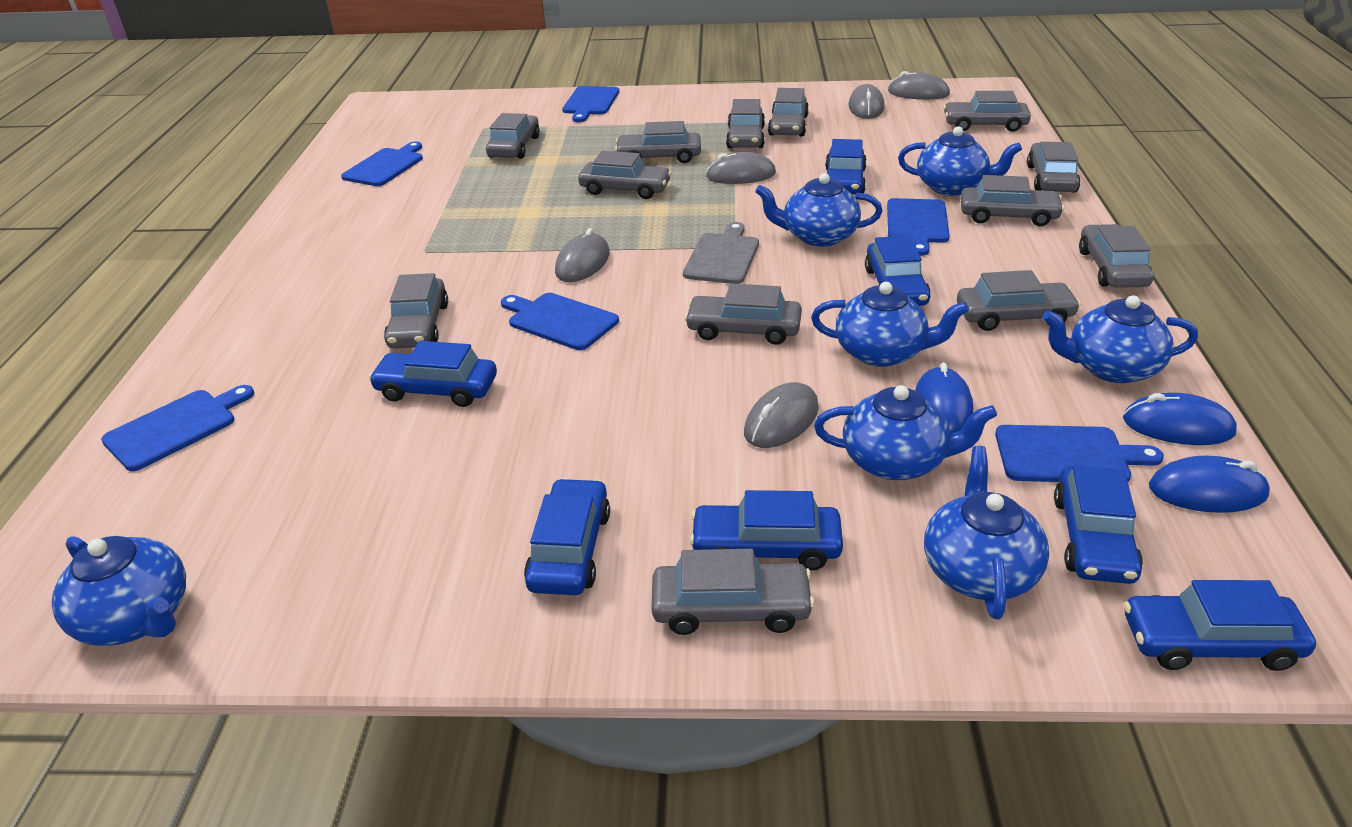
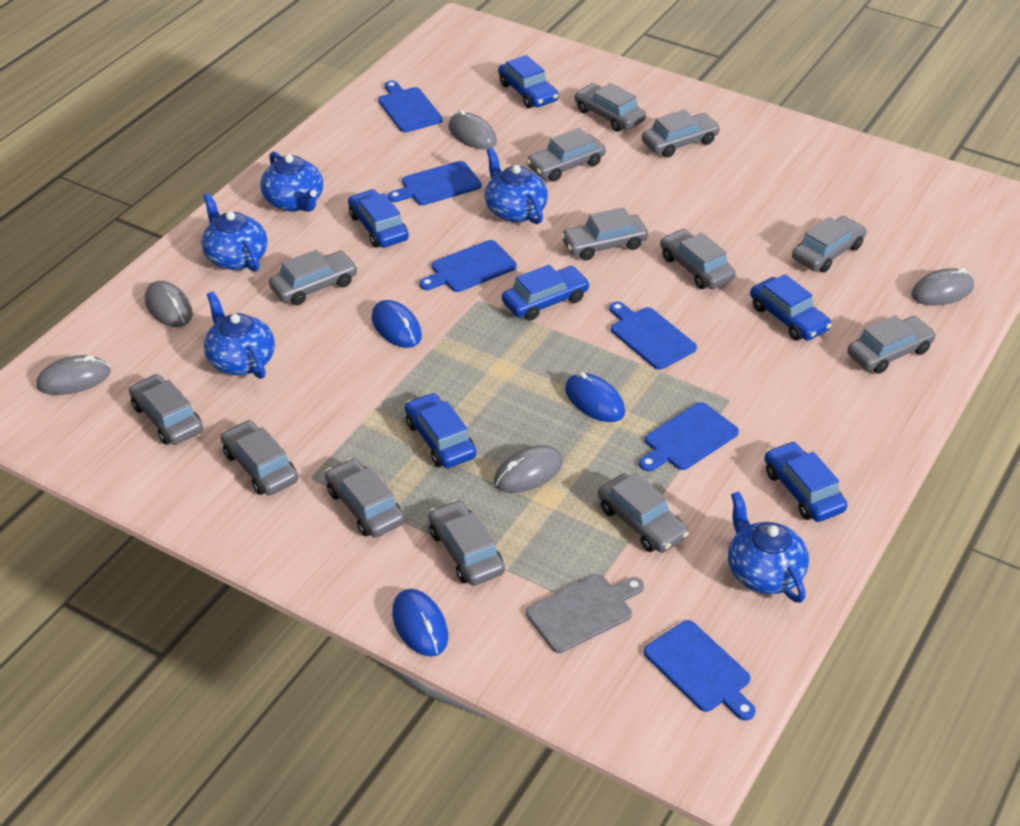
blue car: [369,341,497,407] [524,478,610,595] [690,490,843,570] [825,139,867,194] [865,236,931,306] [1054,465,1143,584] [1124,580,1316,671] = 7 -> [348,189,409,248] [405,393,476,468] [498,55,559,108] [502,265,590,321] [750,274,832,341] [764,441,847,522] = 6
blue teapot: [52,536,186,646] [755,173,883,247] [811,282,969,367] [814,385,997,480] [898,126,1022,196] [924,446,1049,619] [1042,295,1198,384] = 7 -> [201,193,267,272] [204,291,275,379] [260,151,323,212] [485,148,548,224] [728,491,809,603] = 5

